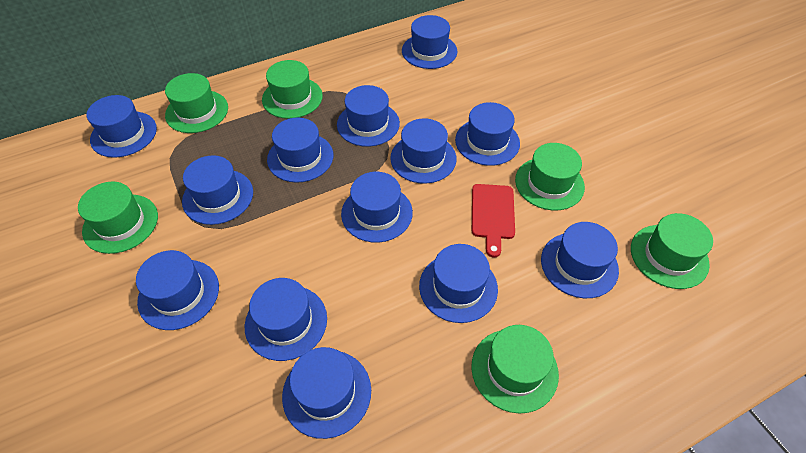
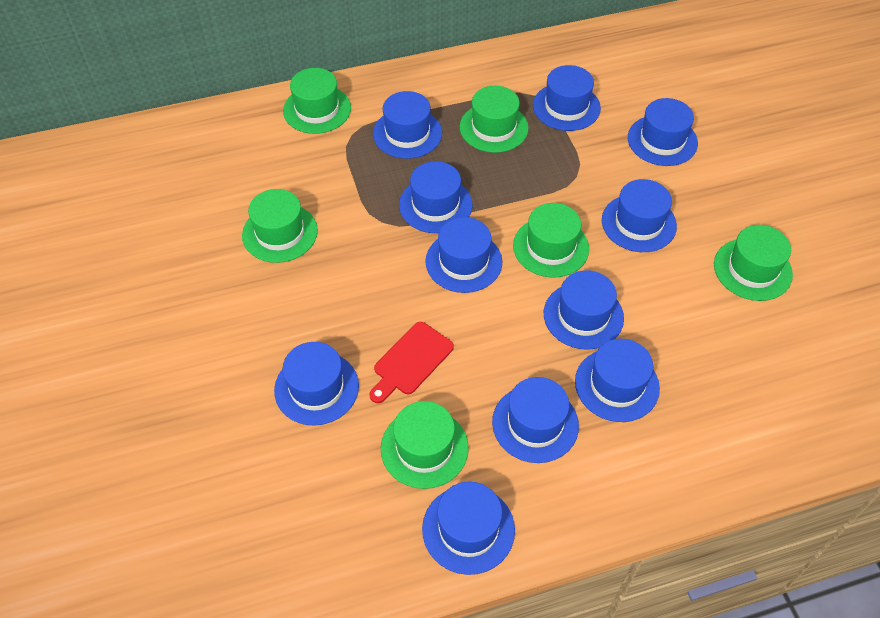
blue hat: [87,95,157,158] [136,250,219,330] [182,155,253,225] [245,278,327,361] [267,118,333,183] [282,347,371,439] [337,85,400,147] [341,172,413,243] [390,118,457,184] [402,15,457,69] [419,244,498,323] [455,102,520,166] [541,222,619,298] = 13 -> [274,342,359,426] [373,91,442,159] [399,161,472,233] [422,481,515,575] [425,217,502,293] [492,377,579,463] [533,65,601,131] [544,270,624,350] [575,339,660,422] [602,179,677,252] [628,98,698,166] = 11

